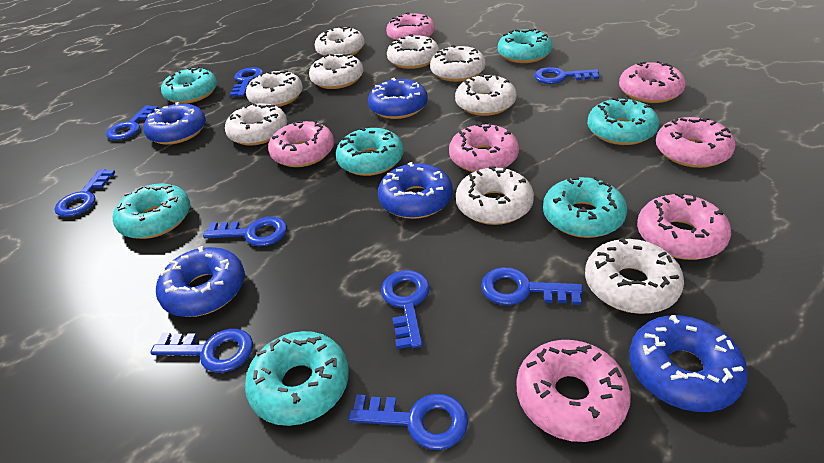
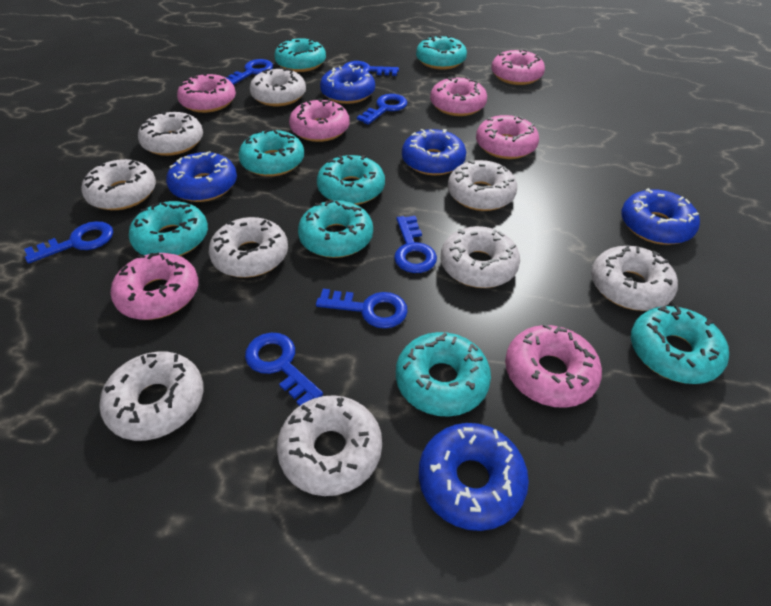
blue key: [54,169,116,217] [106,105,159,140] [150,329,253,373] [203,217,287,247] [230,67,263,97] [348,394,468,450] [381,270,430,349] [481,267,583,305] [534,67,599,84] = 9 -> [24,221,113,264] [225,59,273,85] [245,333,323,406] [316,289,408,328] [343,61,399,76] [357,94,407,125] [394,216,437,273] = 7
turquoise donut: [113,183,190,239] [161,67,217,104] [245,331,349,426] [336,127,404,176] [498,29,552,63] [543,177,627,238] [587,97,659,145] = 7 -> [129,201,208,256] [238,129,304,177] [274,38,326,72] [298,200,373,258] [317,155,385,205] [396,332,491,417] [416,35,467,70] [631,305,729,384] = 8

